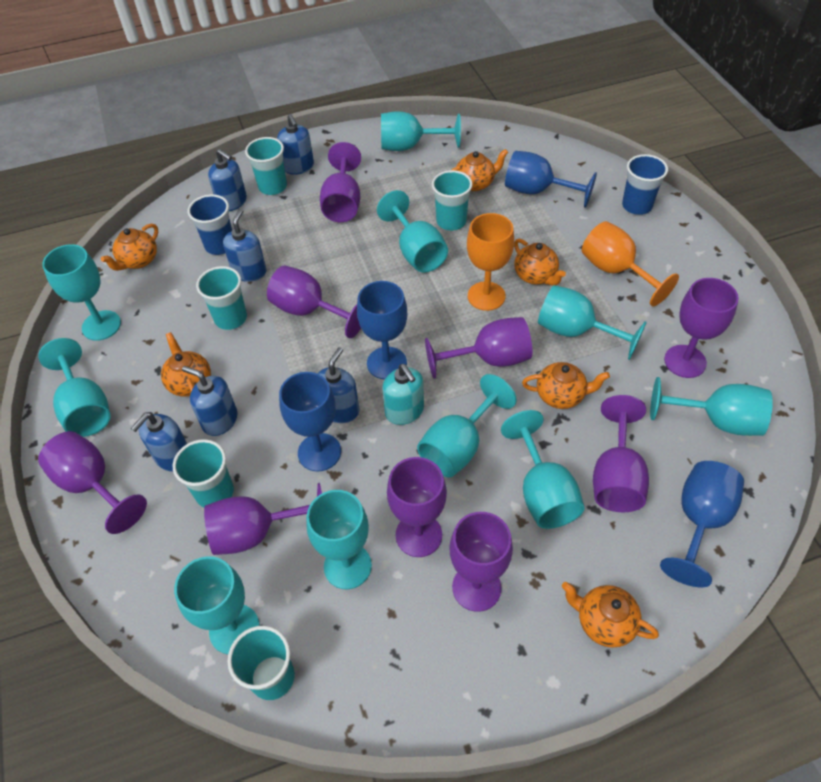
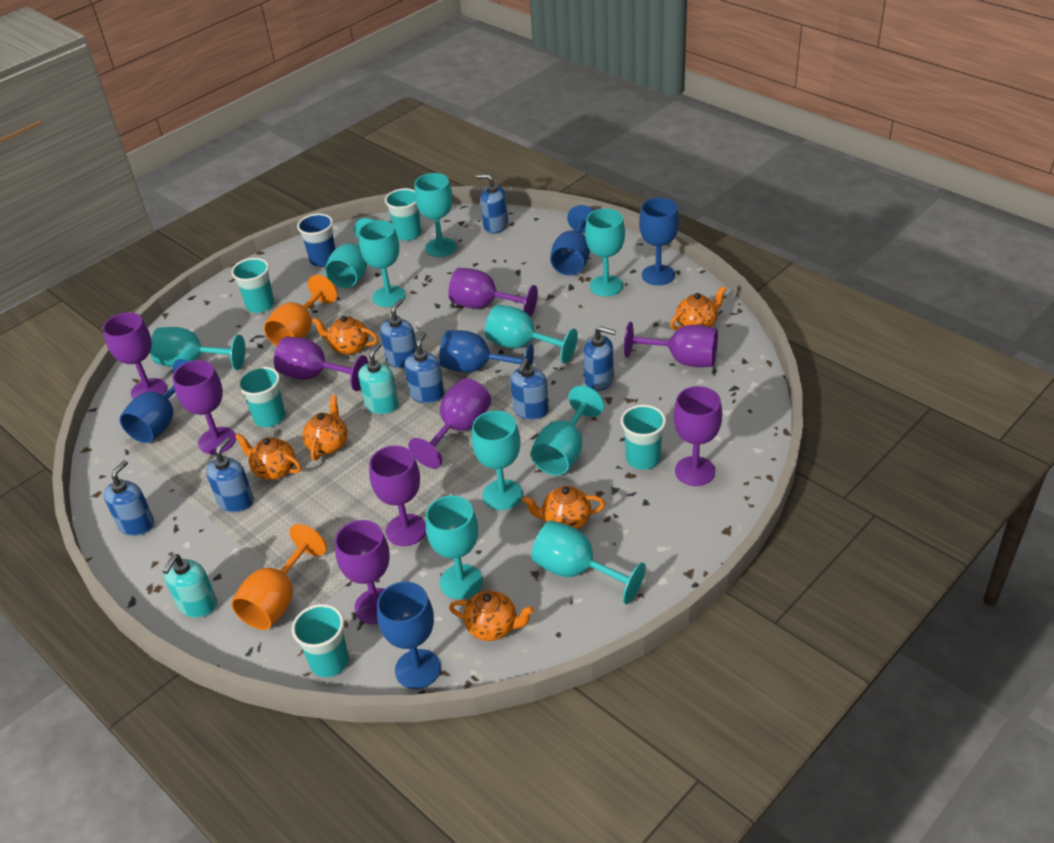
blue cup: [188,194,232,255] [622,154,668,215] = 2 -> [297,213,335,267] = 1
blue goblet: [279,372,341,472] [357,281,407,379] [505,151,597,208] [660,461,744,587] = 4 -> [119,359,190,443] [377,581,441,689] [439,330,534,373] [550,205,594,276] [639,198,679,285] = 5
blue soap dispenser: [131,412,187,472] [182,366,238,436] [208,149,247,211] [223,209,267,282] [277,114,314,175] [317,347,359,423] = 6 -> [104,460,154,536] [206,437,254,512] [380,299,417,369] [404,332,444,403] [476,174,508,234] [510,358,549,420] [583,326,616,391] = 7
turquoise soap dispenser: [382,364,424,425] = 1 -> [162,554,217,618] [358,343,399,414] = 2

